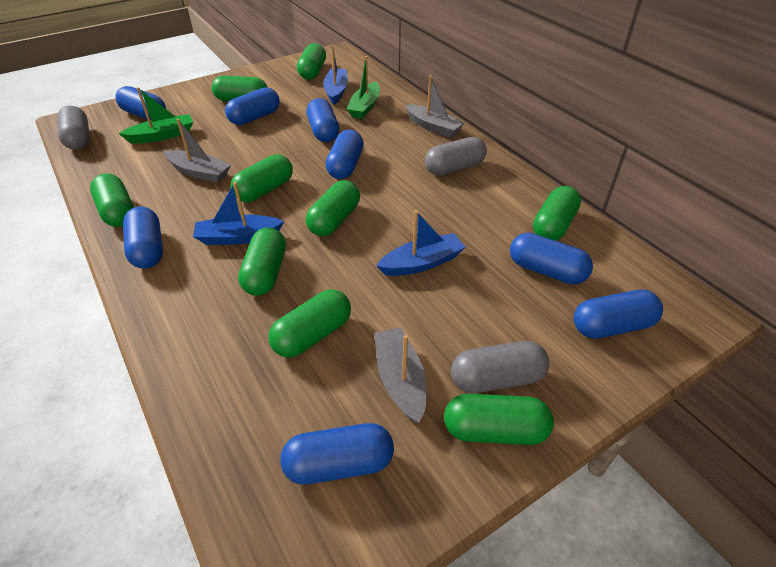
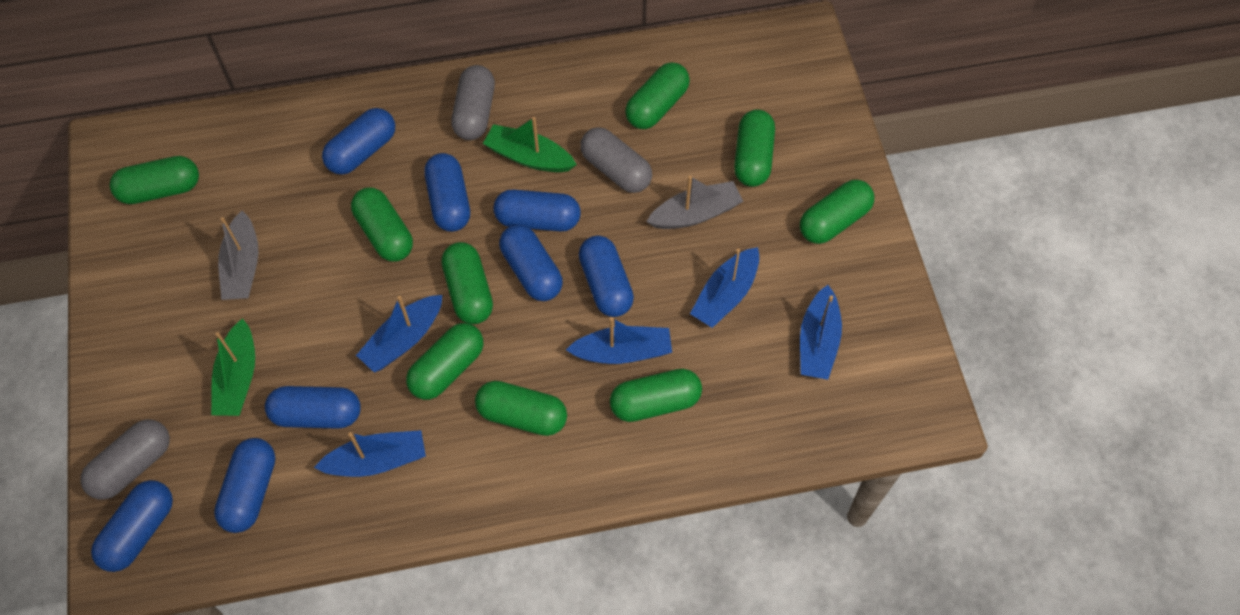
blue boat: [193,182,284,245] [323,47,348,105] [376,210,465,276] = 3 -> [314,430,426,477] [356,295,442,373] [566,317,672,364] [690,247,759,328] [800,285,842,380] = 5
grey boat: [164,119,231,183] [374,327,427,423] [405,75,465,138] = 3 -> [218,211,258,300] [646,176,743,229] = 2

